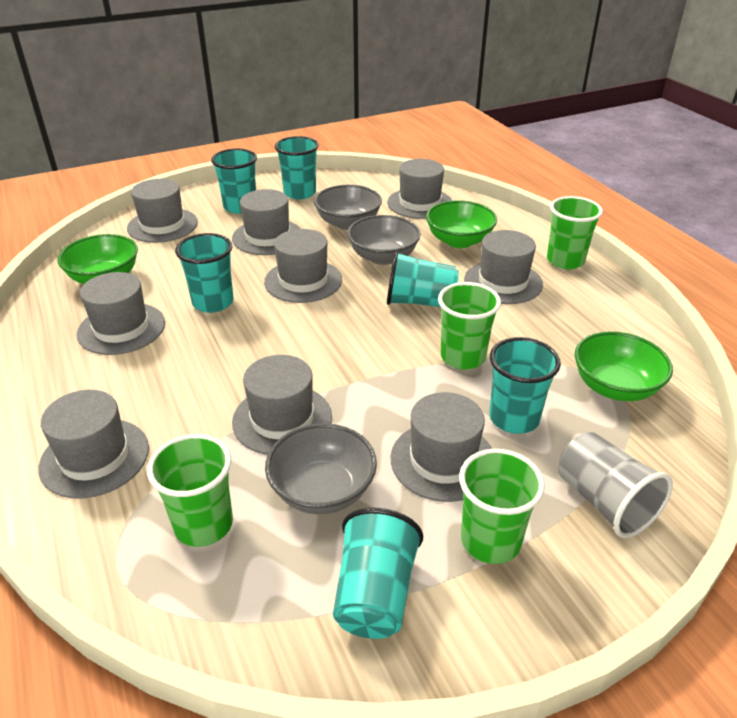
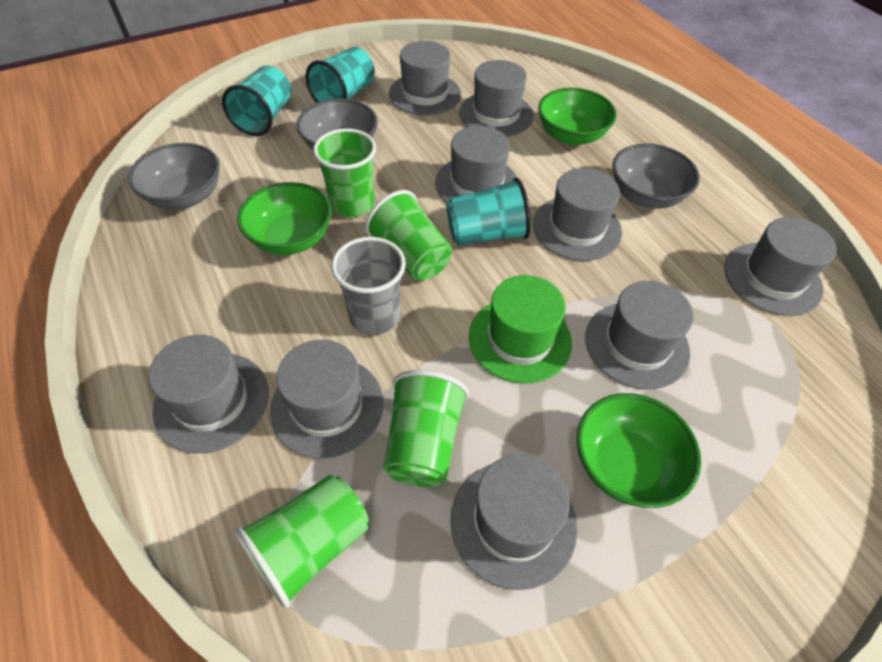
green hat: none = 0 -> [469,275,572,384] = 1
turquoise cup: [175,233,234,313] [211,148,257,214] [275,136,319,199] [333,508,423,639] [387,251,459,307] [489,337,561,434] = 6 -> [222,65,291,136] [306,47,375,103] [446,178,531,245] = 3

